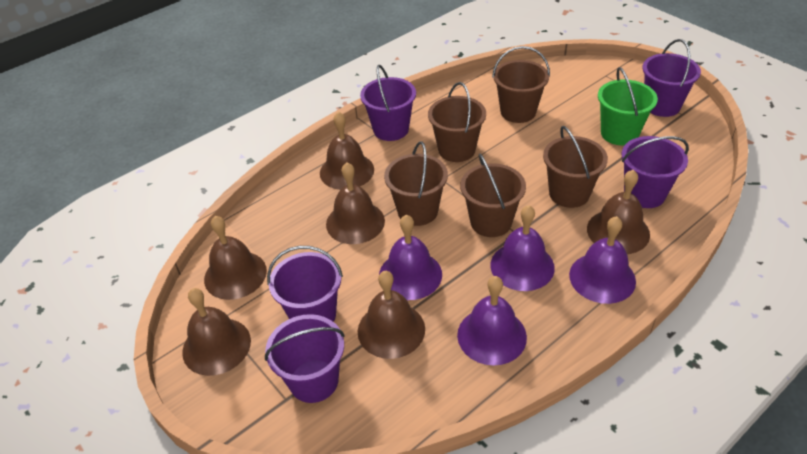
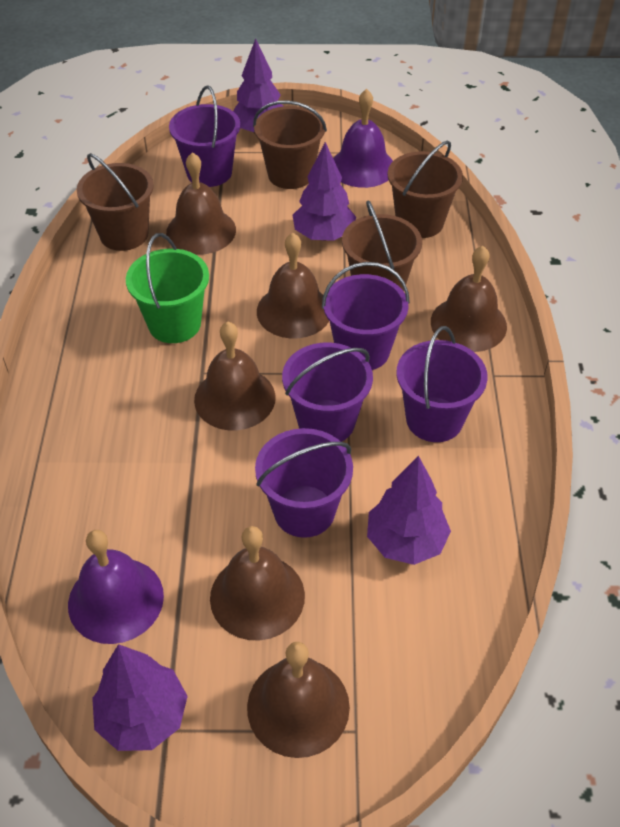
brown bucket: [384,141,448,226] [428,82,486,162] [460,154,526,237] [492,46,550,123] [543,126,608,208] = 5 -> [77,153,154,251] [253,100,327,189] [342,200,422,291] [388,140,463,238] = 4
purple bell: [379,215,442,300] [457,276,527,366] [490,205,555,291] [569,216,636,304] = 4 -> [68,530,164,644] [333,89,393,188] = 2
purple tree: none = 0 -> [92,644,188,751] [233,38,283,134] [292,142,356,241] [367,456,451,565] = 4

